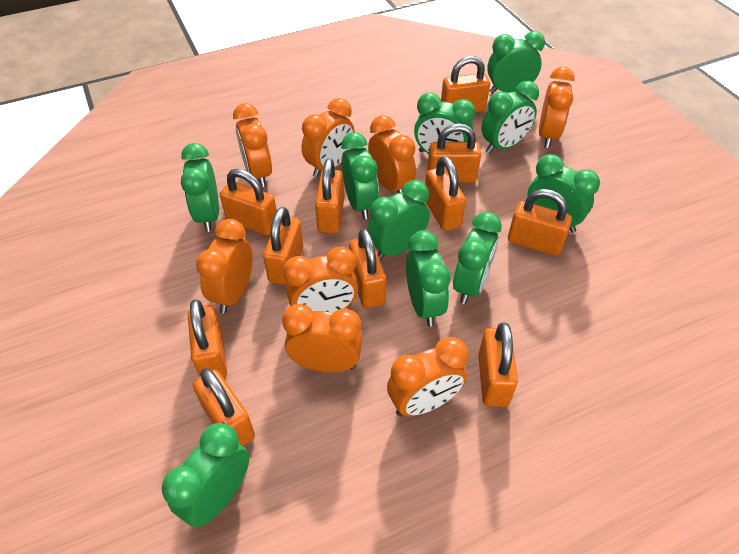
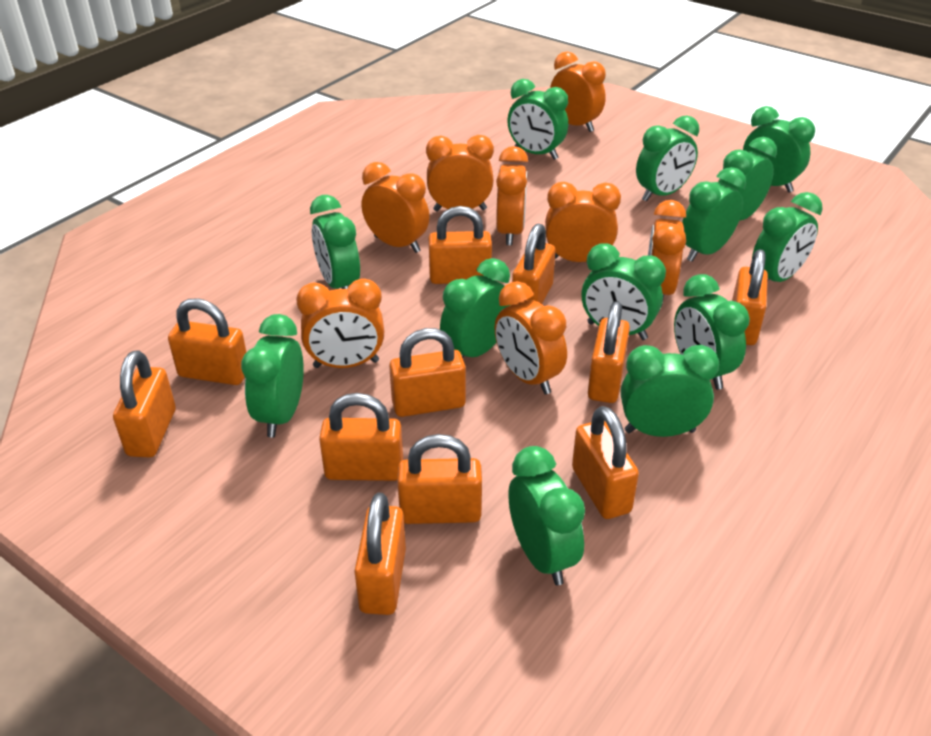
green clock: [162,423,249,527] [181,143,219,232] [341,132,379,220] [367,180,430,261] [406,230,451,327] [414,92,476,154] [453,212,502,304] [481,81,539,154] [487,31,545,94] [527,154,600,233] = 10 -> [241,314,304,438] [310,195,360,289] [440,258,510,358] [507,79,568,160] [508,446,585,585] [582,243,666,340] [621,345,719,437] [636,115,699,202] [674,274,750,390] [682,167,746,262] [718,137,777,220] [743,106,815,193] [752,192,823,282] = 13

